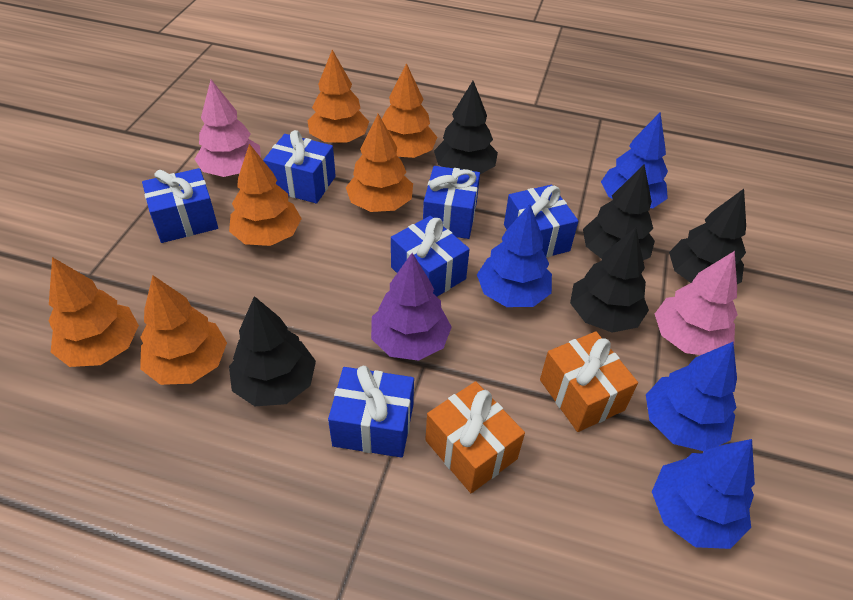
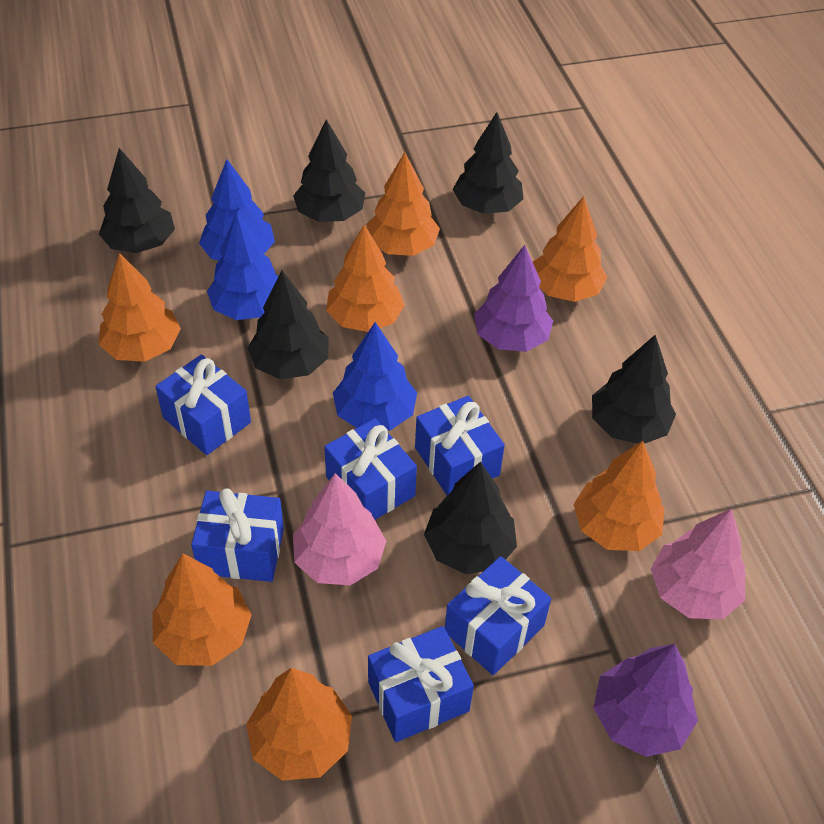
black tree: [229,296,316,406] [434,81,498,174] [570,227,649,333] [583,165,655,260] [669,189,746,284] = 5 -> [99,148,175,253] [247,271,329,379] [293,119,365,222] [424,462,517,574] [453,112,523,214] [592,335,676,444] = 6
blue tree: [477,204,552,307] [601,113,668,208] [646,342,737,451] [652,439,755,549] = 4 -> [199,159,275,261] [207,213,279,320] [333,322,417,430] = 3
orange gift: [425,381,525,493] [540,331,638,432] = 2 -> none = 0
orange tree: [49,257,139,367] [140,275,227,385] [229,144,302,246] [308,50,369,143] [346,114,413,212] [382,63,437,158] = 6 -> [99,253,181,362] [152,554,252,666] [246,668,352,781] [326,225,405,332] [366,152,440,256] [533,196,608,302] [573,441,664,551] = 7
purple tree: [371,253,452,361] = 1 -> [474,245,553,352] [593,644,698,757] = 2

